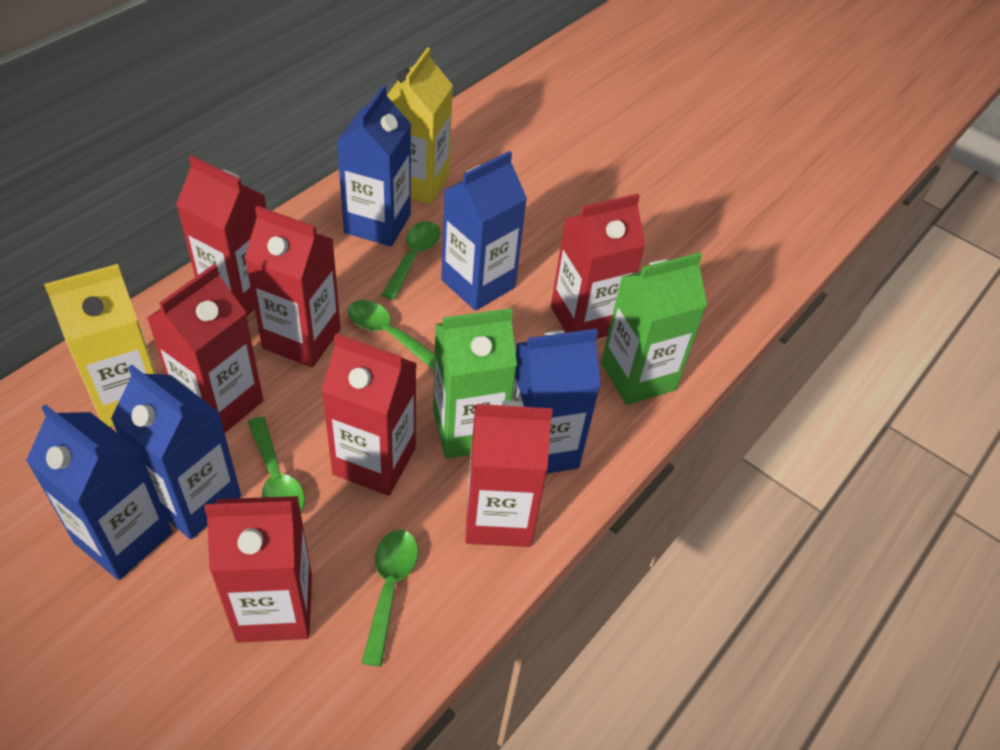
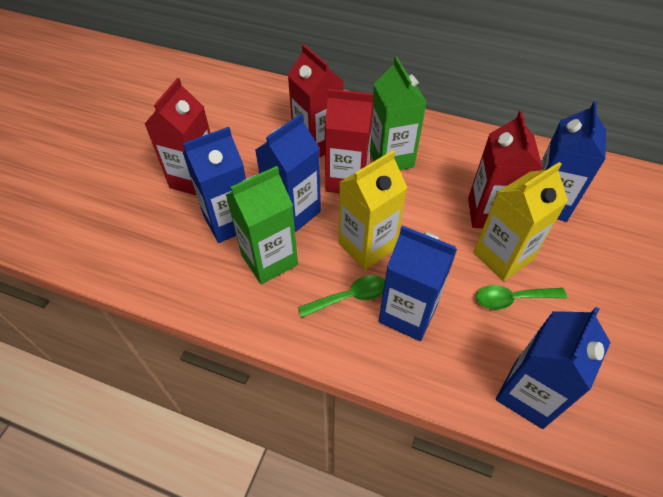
green spoon: [248,416,305,512] [348,300,435,371] [362,530,418,667] [381,221,441,300] = 4 -> [298,275,385,318] [476,285,567,310] = 2
red carton: [147,264,263,433] [176,155,267,317] [204,496,312,643] [244,206,341,368] [321,334,417,496] [465,401,553,547] [551,194,645,339] = 7 -> [145,78,210,196] [287,44,343,158] [324,89,374,193] [468,111,543,228] = 4

